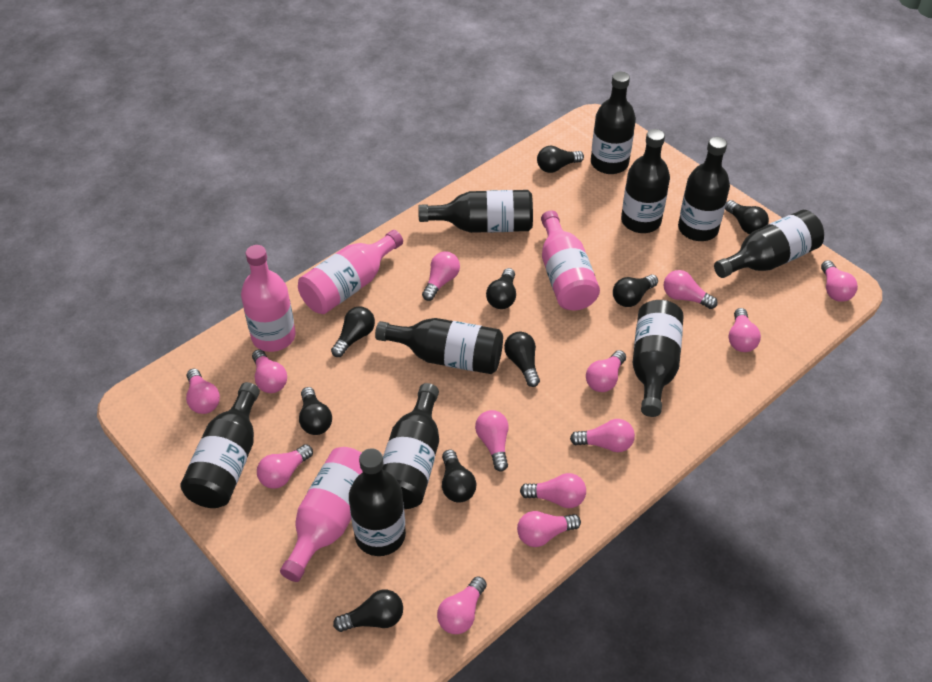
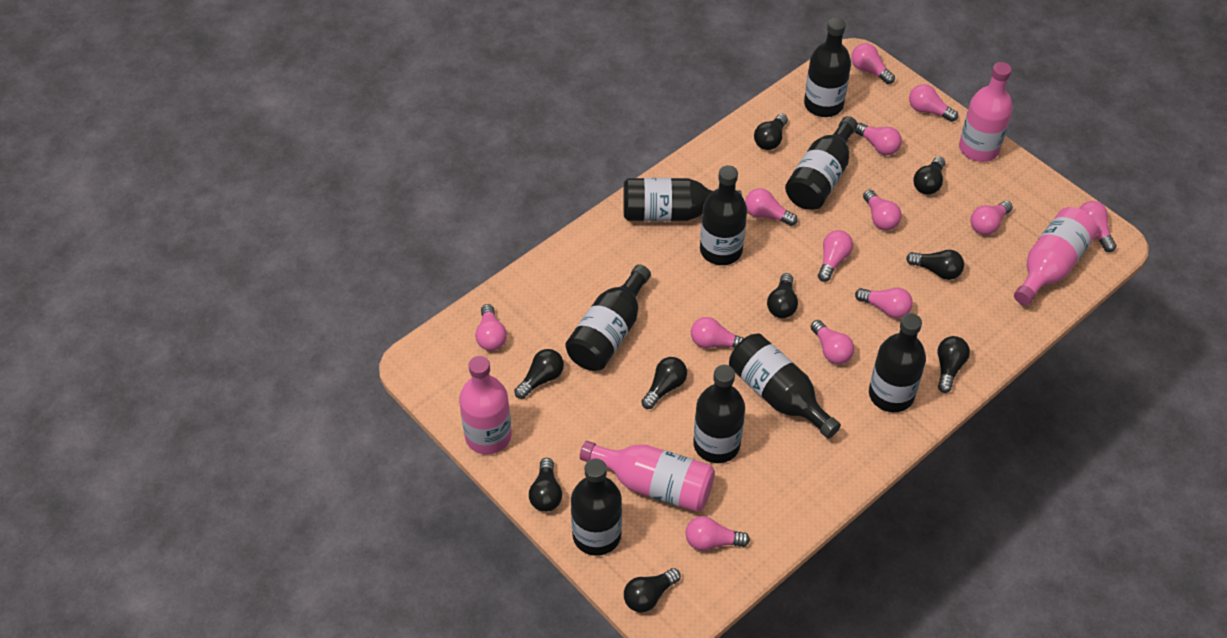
black bottle: [180,382,260,508] [349,448,406,556] [375,318,503,374] [382,383,439,509] [418,190,533,233] [591,72,636,174] [621,129,670,233] [632,300,684,417] [678,137,730,241] [714,210,824,278] = 10 -> [566,265,651,371] [571,458,622,556] [623,178,742,221] [693,365,745,463] [700,165,747,265] [729,333,841,438] [785,116,858,210] [804,18,851,117] [869,313,926,412] = 9

